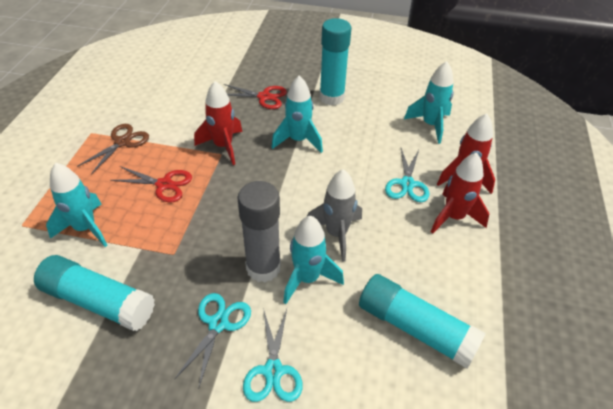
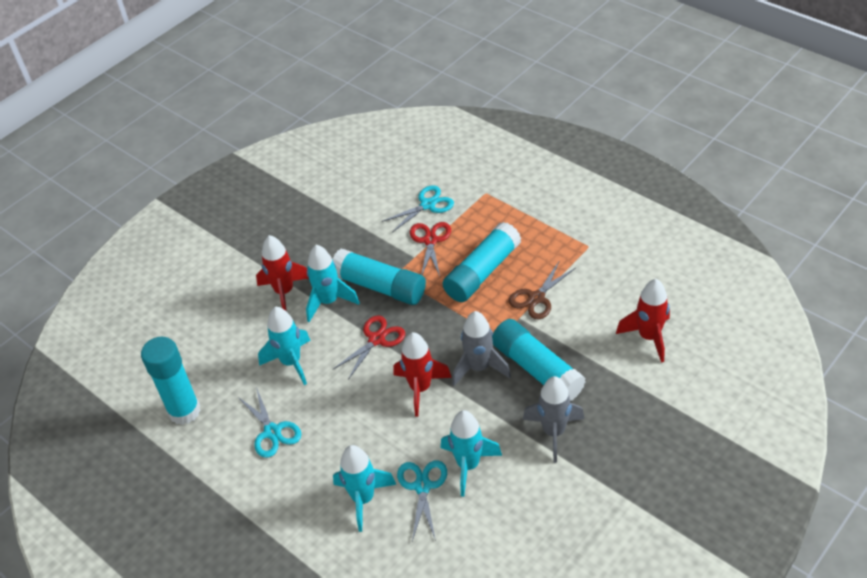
grey glue stick: [237,181,281,282] = 1 -> none = 0
grey rocket: [307,169,362,262] = 1 -> [452,311,511,386] [523,376,584,463] = 2
turquoise glue stick: [34,255,155,331] [319,18,351,105] [359,274,486,369] = 3 -> [141,337,201,425] [332,249,426,305] [443,222,521,302] [492,319,586,401] = 4

